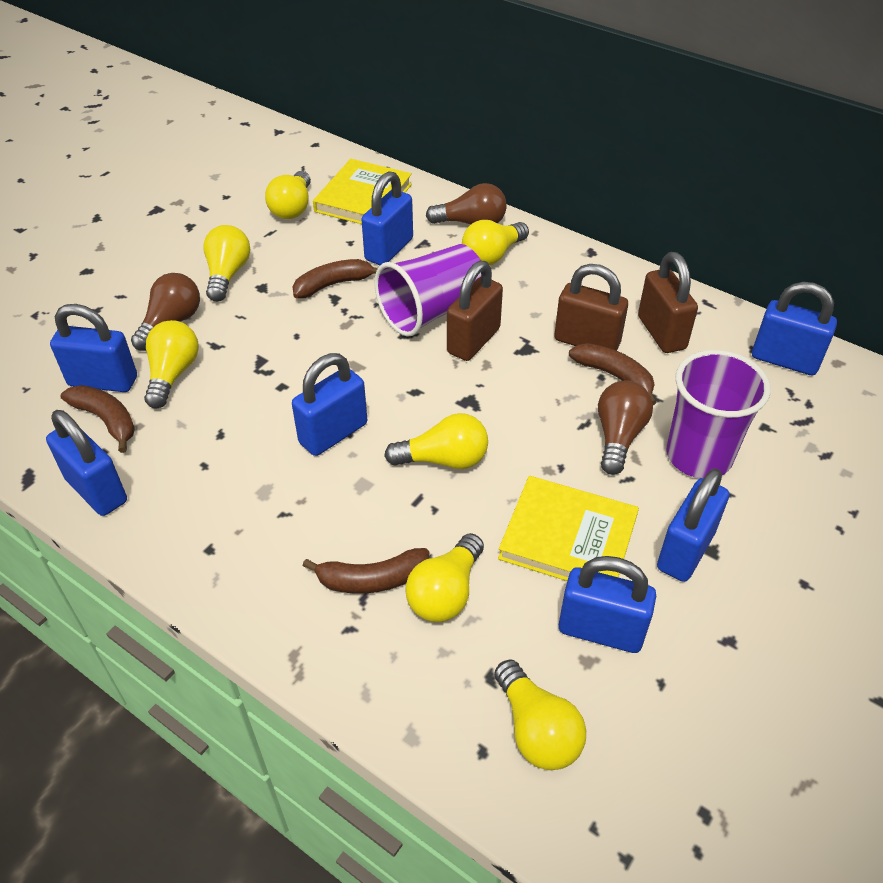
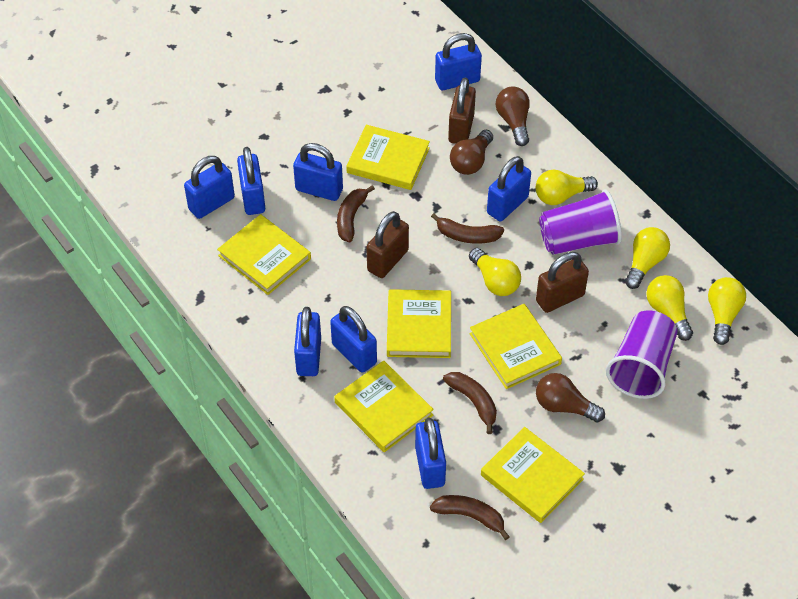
blue padlock: [46,410,127,516] [50,304,137,392] [292,353,367,456] [361,171,413,265] [559,556,656,653] [657,468,729,582] [752,282,837,375] = 7 -> [184,156,235,219] [237,147,265,215] [293,143,343,201] [294,307,321,376] [330,306,377,373] [415,417,446,489] [435,33,482,90] [487,156,531,221] = 8
yellow book: [313,159,412,224] [498,476,639,581] = 2 -> [217,214,311,295] [334,360,434,452] [346,125,430,190] [387,289,451,358] [469,304,562,389] [481,427,585,523] = 6
yellow light bulb: [144,320,199,408] [203,225,250,302] [265,171,311,219] [384,413,488,469] [405,533,484,622] [462,220,529,265] [494,660,586,770] = 7 -> [469,248,521,296] [536,170,598,205] [625,227,670,289] [646,275,693,341] [708,277,746,345] = 5

